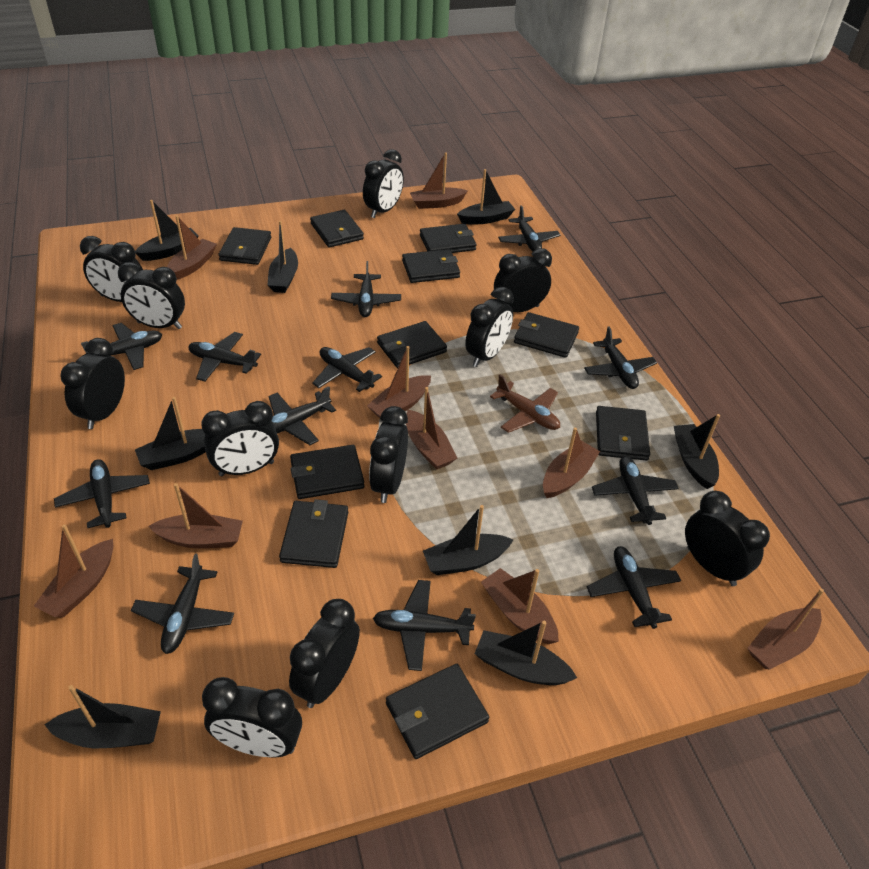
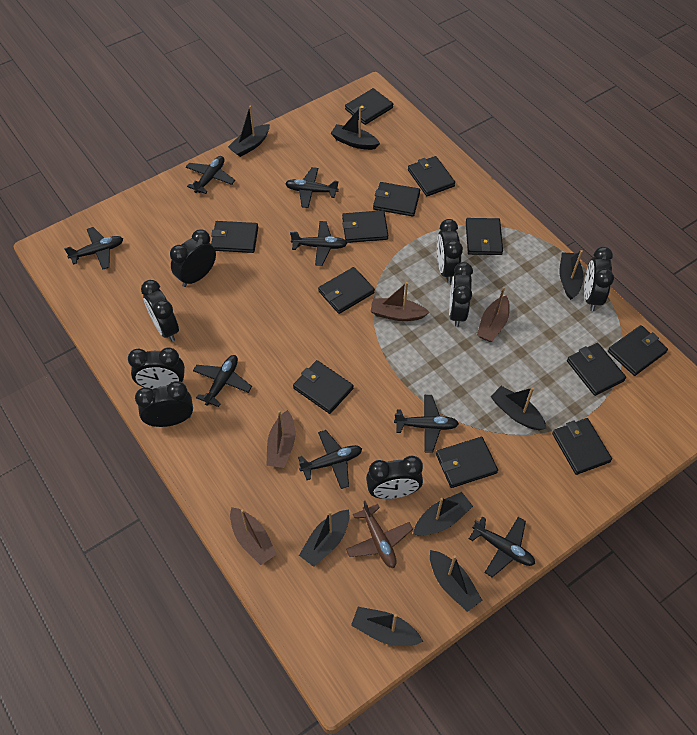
black clock: [60,338,125,429] [80,236,143,302] [118,262,185,329] [201,401,279,476] [202,677,302,757] [289,599,360,708] [363,149,404,218] [369,406,408,503] [465,287,514,367] [494,248,552,312] [685,491,770,586] = 11 -> [128,347,185,389] [135,381,193,427] [141,280,179,342] [170,229,216,287] [366,456,423,499] [437,219,463,283] [449,262,473,327] [584,247,614,311] = 8
black plane: [54,459,150,528] [81,323,162,370] [131,553,234,654] [188,332,261,382] [268,386,336,445] [312,347,382,392] [331,261,401,317] [373,580,476,671] [498,205,560,252] [584,326,657,389] [587,546,681,629] [592,456,679,525] = 12 -> [64,227,123,270] [186,156,235,194] [193,355,252,407] [285,167,339,208] [290,221,348,266] [298,430,362,489] [394,395,459,453] [469,517,535,578] = 8
black wallet: [218,227,271,265] [279,499,348,568] [290,445,364,499] [310,210,364,248] [377,321,447,368] [386,664,489,759] [402,249,460,283] [420,224,477,253] [514,312,579,358] [596,406,650,460] = 10 -> [211,221,258,253] [293,360,354,414] [318,267,375,314] [342,210,388,243] [345,88,393,125] [373,182,420,216] [408,156,455,196] [436,437,498,488] [466,218,503,255] [552,418,612,475] [567,343,626,396] [608,325,668,376] = 12
brown boat: [34,525,113,617] [148,483,243,549] [167,215,217,280] [367,346,431,418] [406,387,457,470] [410,153,467,209] [481,568,559,644] [543,427,600,498] [747,589,824,669] = 9 -> [230,507,277,565] [266,410,295,468] [370,282,430,321] [477,287,510,342] = 4

